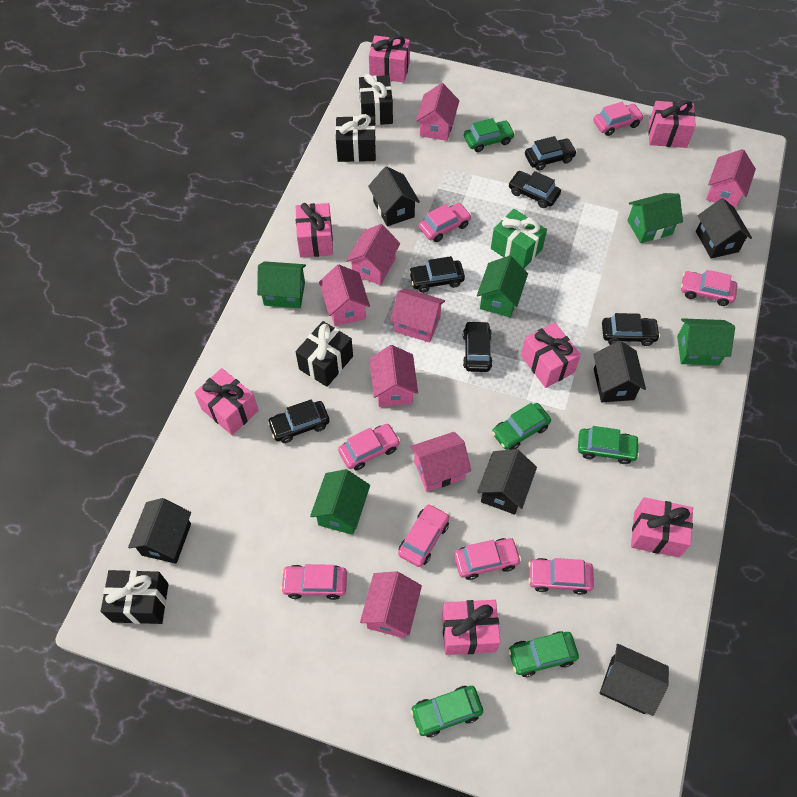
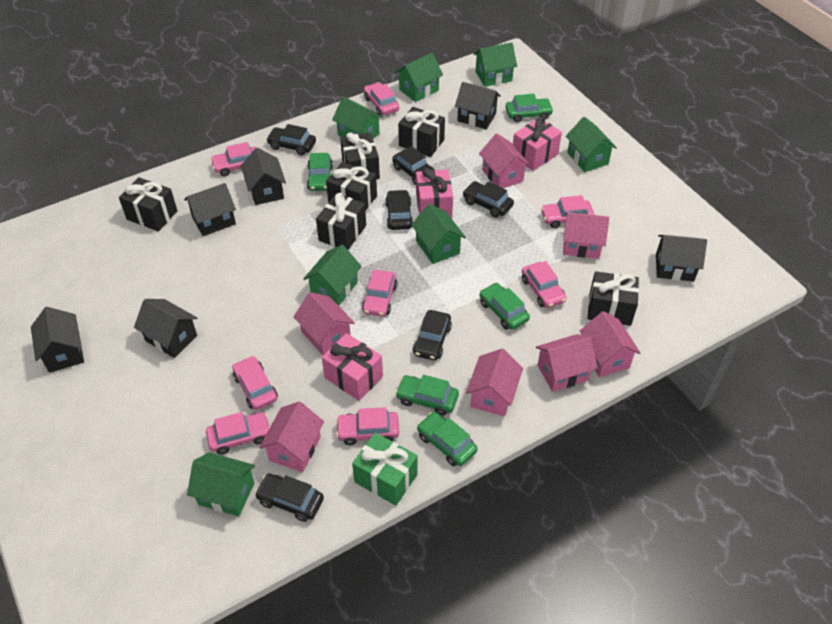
black gift: [101,570,169,624] [296,321,353,387] [335,114,376,162] [359,74,393,125] = 4 -> [119,177,177,232] [316,193,366,250] [326,162,377,211] [340,132,380,179] [398,107,445,157] [588,271,639,326] = 6
green house: [257,261,306,308] [310,469,370,535] [477,256,528,317] [627,193,683,243] [677,318,735,366] = 5 -> [187,452,255,516] [303,245,362,306] [332,96,383,139] [395,53,443,102] [411,204,466,264] [473,42,517,87] [566,117,617,172] = 7
pink gift: [194,368,258,435] [296,203,333,257] [369,35,410,82] [442,600,500,655] [521,322,581,388] [631,497,693,558] [648,100,696,148] = 7 -> [322,333,383,401] [416,168,453,219] [513,117,562,171] = 3
pink house: [319,265,370,326] [346,224,400,285] [360,571,422,638] [370,345,418,407] [390,288,445,343] [410,432,471,491] [416,83,459,141] [706,149,756,209] = 8 -> [259,401,324,472] [294,292,355,355] [466,349,523,417] [479,134,530,188] [536,334,598,392] [563,212,609,259] [579,311,640,377] = 7

